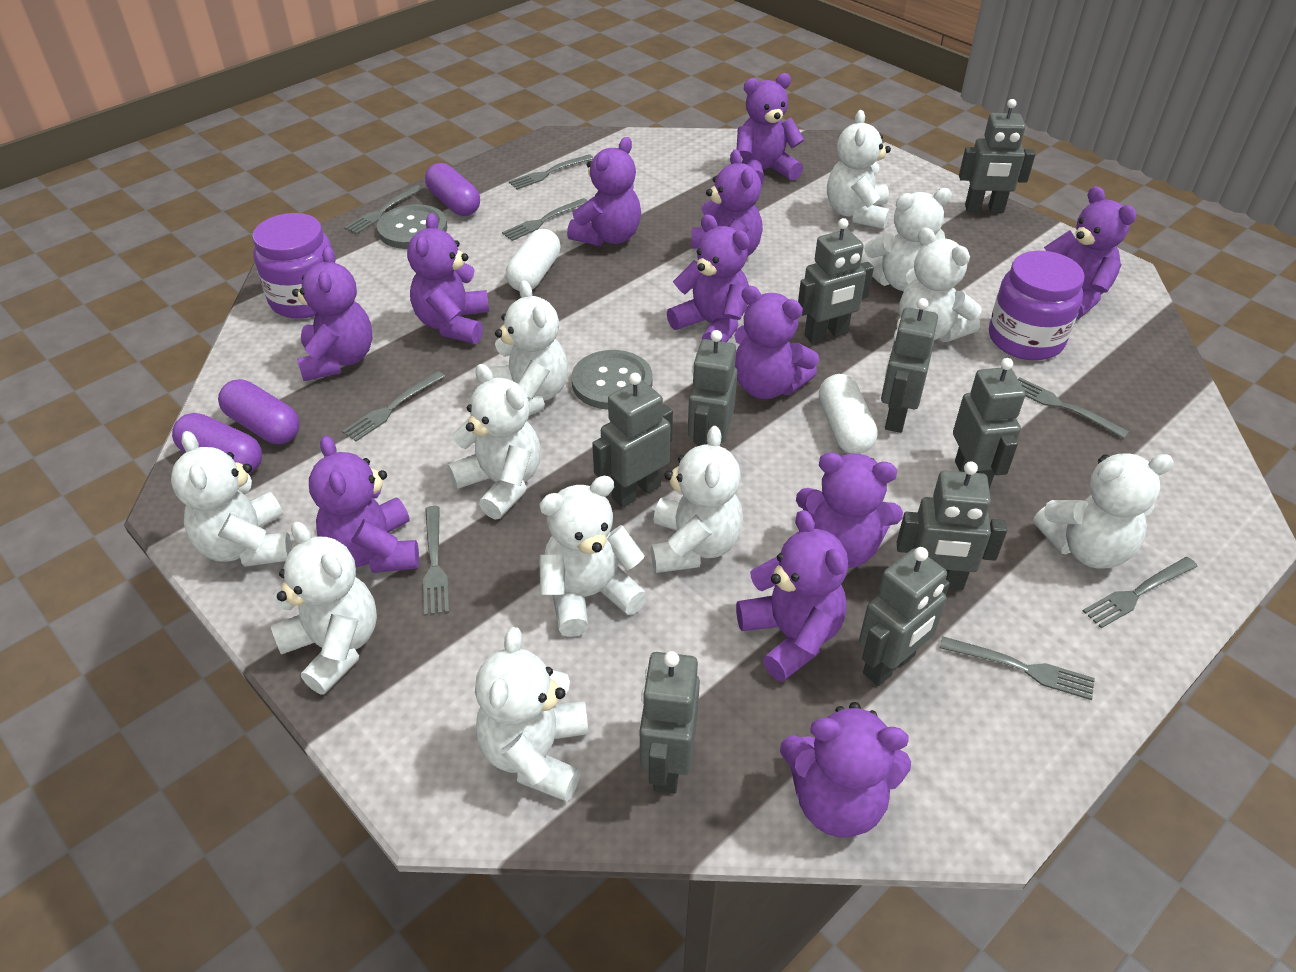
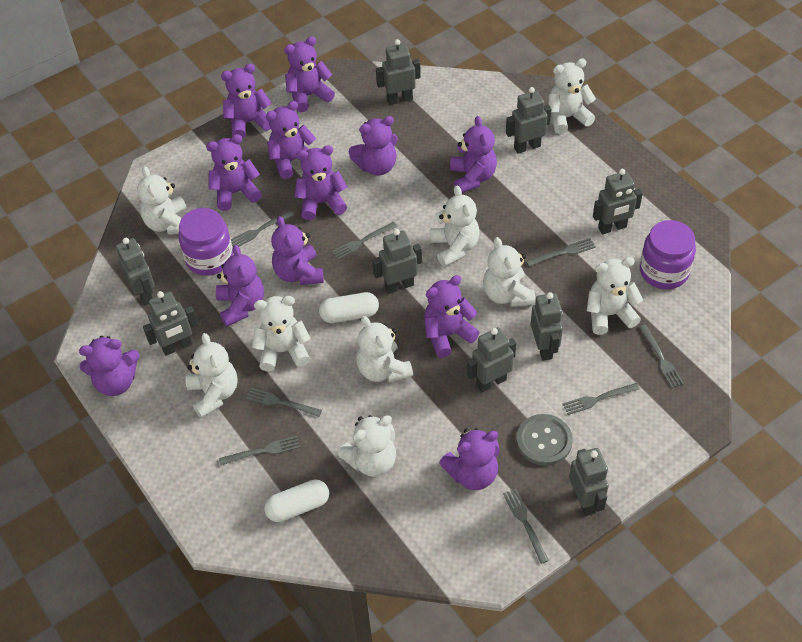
grey button: [377,204,447,249] [572,350,653,410] = 2 -> [516,414,573,466] = 1
purple capsule: [172,413,262,474] [218,379,300,444] [425,163,480,216] = 3 -> none = 0
white teddy bear: [171,431,292,567] [271,522,377,695] [447,364,541,519] [475,627,588,802] [488,280,568,416] [539,476,647,637] [651,426,743,573] [827,110,891,229] [861,188,952,291] [899,227,982,342] [1033,454,1174,569] = 11 -> [137,166,187,235] [185,333,238,418] [252,296,311,372] [338,415,396,477] [356,316,413,383] [430,186,480,267] [483,237,535,307] [548,58,596,134] [587,257,643,335] = 9

